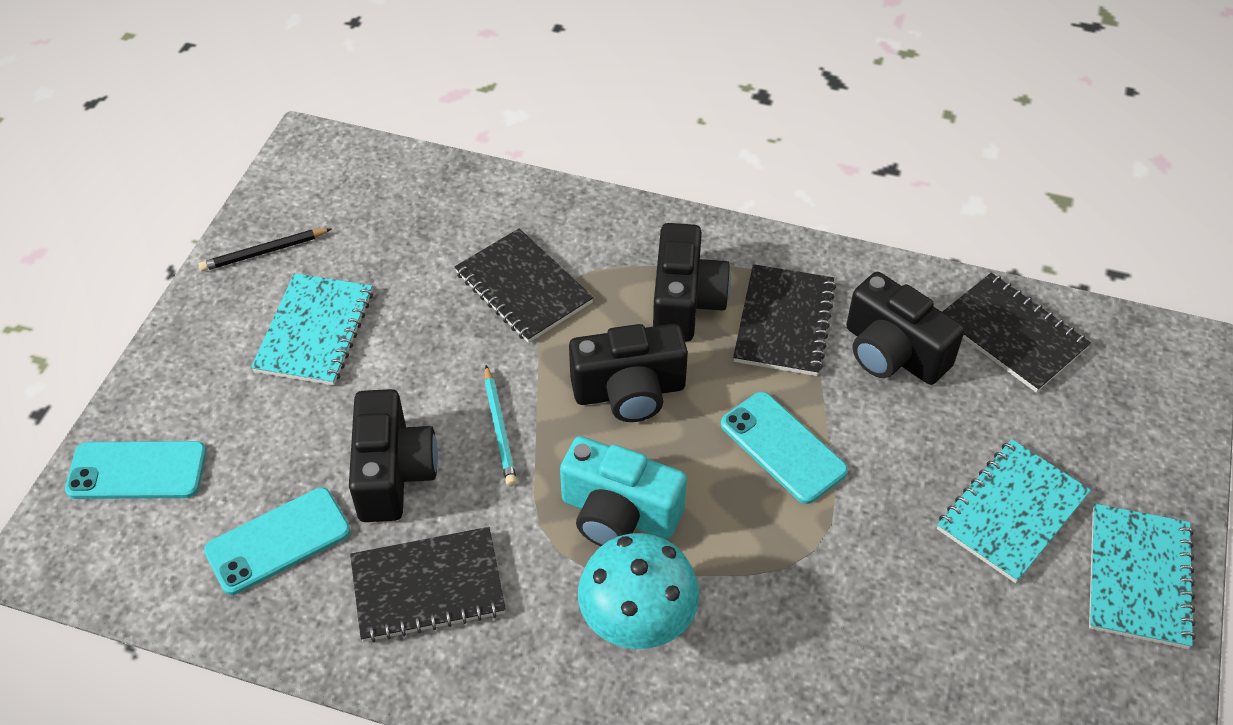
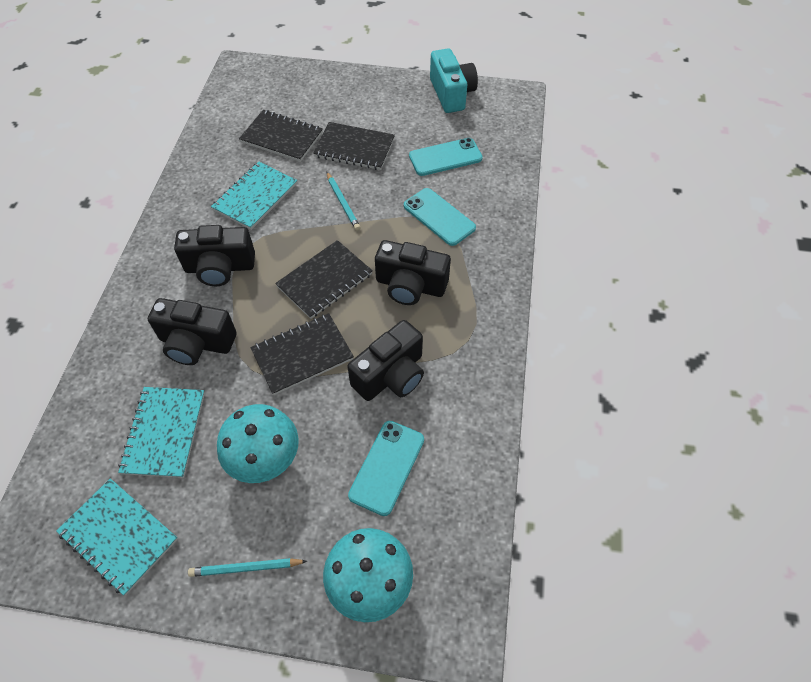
black pencil: [198,228,331,272] = 1 -> none = 0
turquoise mushroom: [578,533,700,649] = 1 -> [217,404,299,483] [323,528,413,622] = 2
turquoise pencil: [484,365,517,486] = 1 -> [188,558,307,577] [327,172,361,231] = 2

